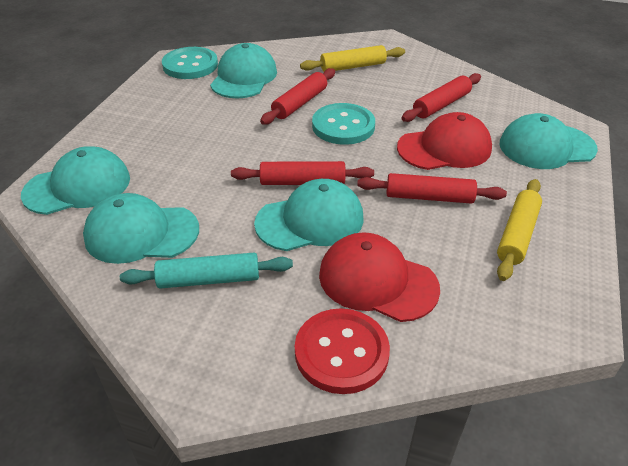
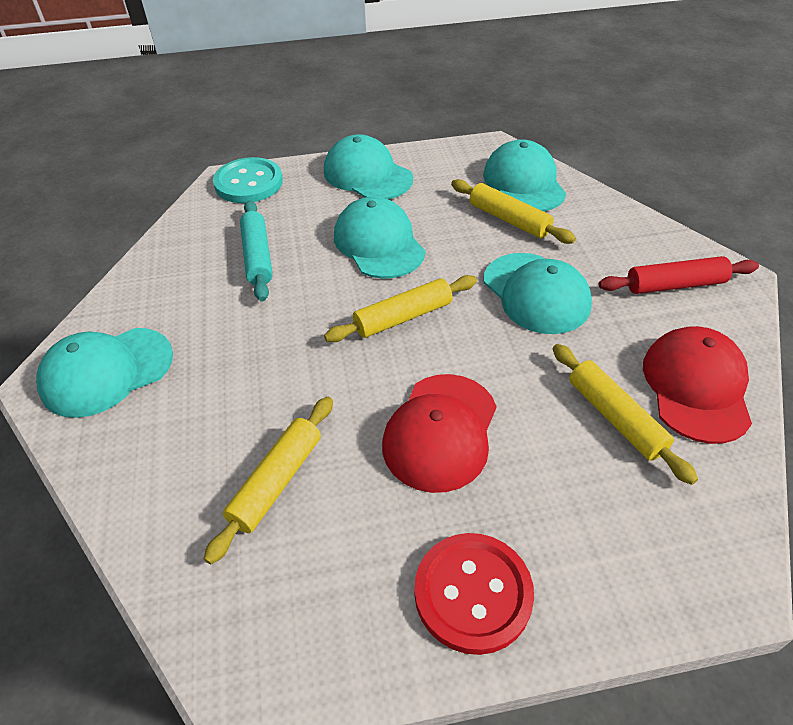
red rolling pin: [231,161,374,185] [260,68,335,125] [357,173,507,204] [401,73,481,122] = 4 -> [599,256,759,294] = 1
turquoise button: [162,47,218,79] [312,103,375,145] = 2 -> [213,157,283,203] = 1
yellow rolling pin: [300,45,405,72] [497,179,542,281] = 2 -> [204,397,333,564] [324,275,477,342] [451,179,576,244] [553,344,698,485] = 4

